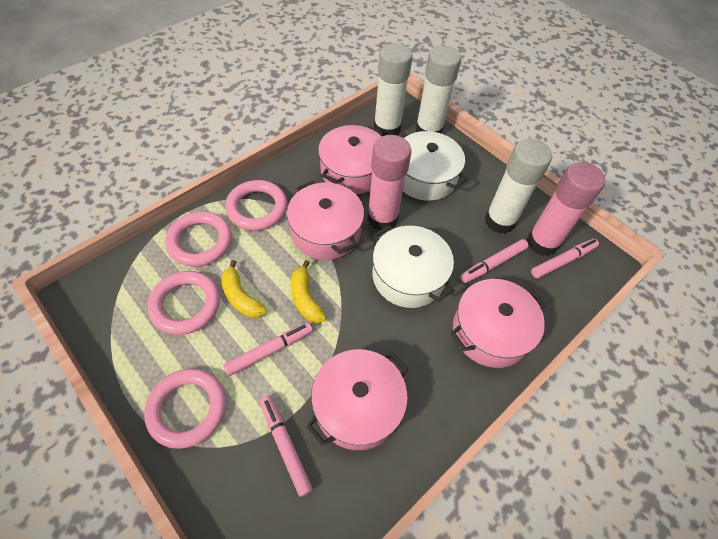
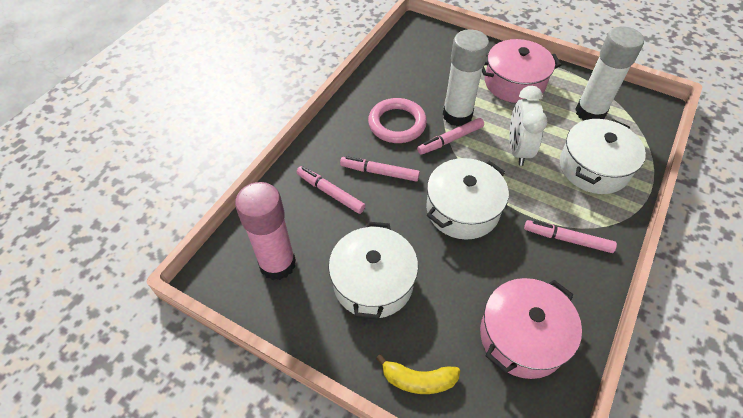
pink glue stick: [367,135,411,231] [527,162,605,256] = 2 -> [235,182,296,280] = 1
pink pot: [287,181,364,260] [306,349,408,450] [318,125,383,195] [450,279,546,368] = 4 -> [480,278,582,379] [482,39,561,103] = 2
pink ring: [144,369,226,449] [147,271,220,335] [165,211,232,267] [225,180,287,231] = 4 -> [368,98,427,143] = 1
white clock: none = 0 -> [509,86,547,166] = 1
white glue stick: [373,43,413,136] [416,45,461,134] [485,139,552,234] = 3 -> [443,29,489,126] [575,26,644,121] = 2
white pot: [373,225,454,308] [400,131,468,201] = 2 -> [328,222,418,320] [426,158,509,240] [560,119,646,194] = 3
yellow banana: [221,260,267,318] [290,260,326,323] = 2 -> [376,354,460,394] = 1

